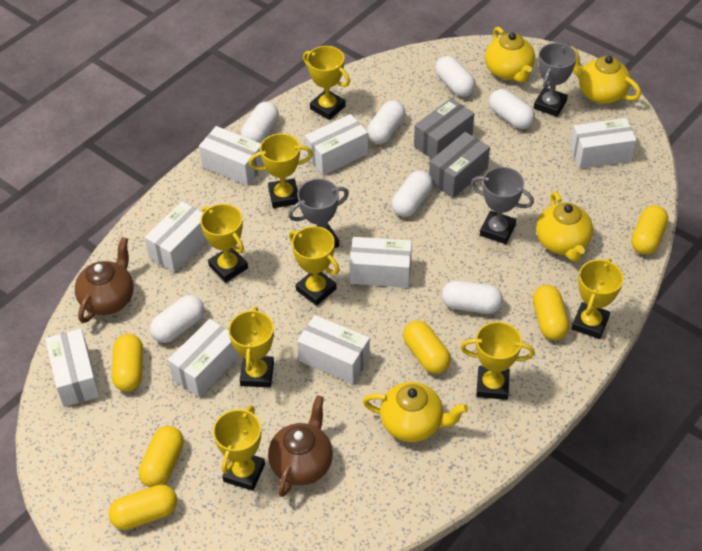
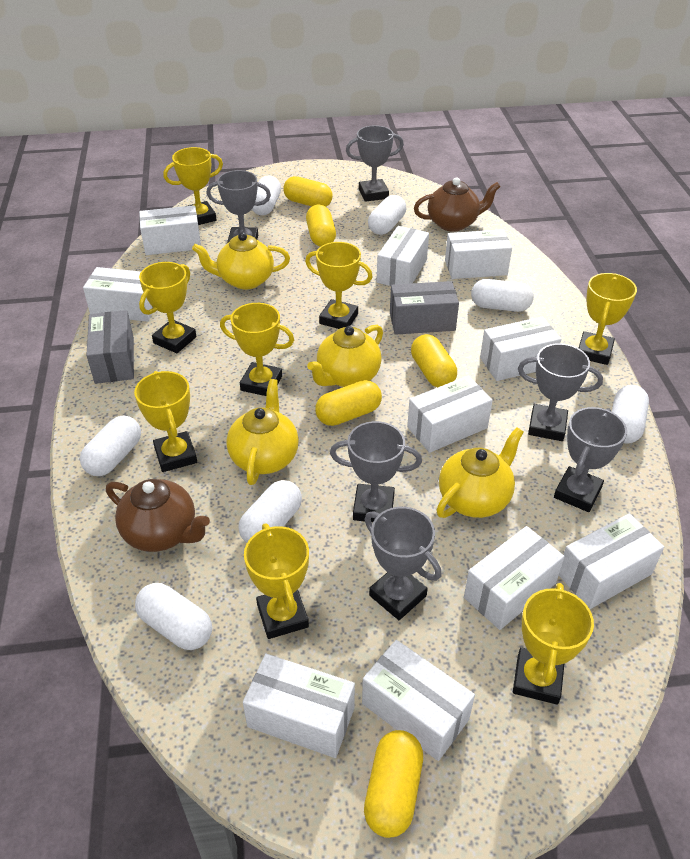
grey trophy: [288,179,349,248] [471,167,534,244] [534,43,577,117] = 3 -> [207,170,271,243] [330,421,422,522] [346,125,404,202] [365,507,442,620] [518,343,603,441] [554,407,627,512] = 6
white box: [45,329,100,407] [144,201,207,272] [168,319,240,397] [199,126,264,186] [297,315,370,384] [305,114,368,175] [349,237,412,288] [570,118,637,169] = 8 -> [83,267,153,322] [139,205,201,255] [243,654,355,758] [362,640,475,761] [377,226,429,286] [407,375,493,453] [445,229,512,279] [464,526,565,630] [480,316,561,381] [559,513,664,609] = 10
yellow capsule: [109,485,177,530] [112,334,143,392] [139,426,184,487] [403,321,451,374] [533,285,569,340] [631,205,668,254] = 6 -> [283,176,333,207] [306,204,336,247] [315,380,382,426] [364,730,423,838] [411,334,457,388] = 5

